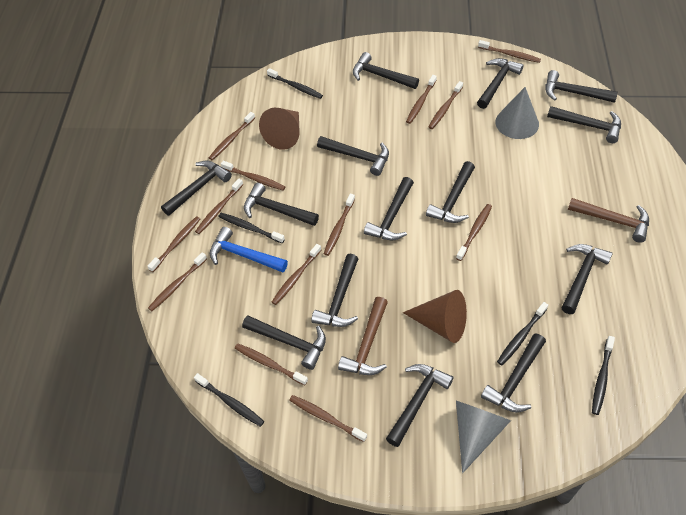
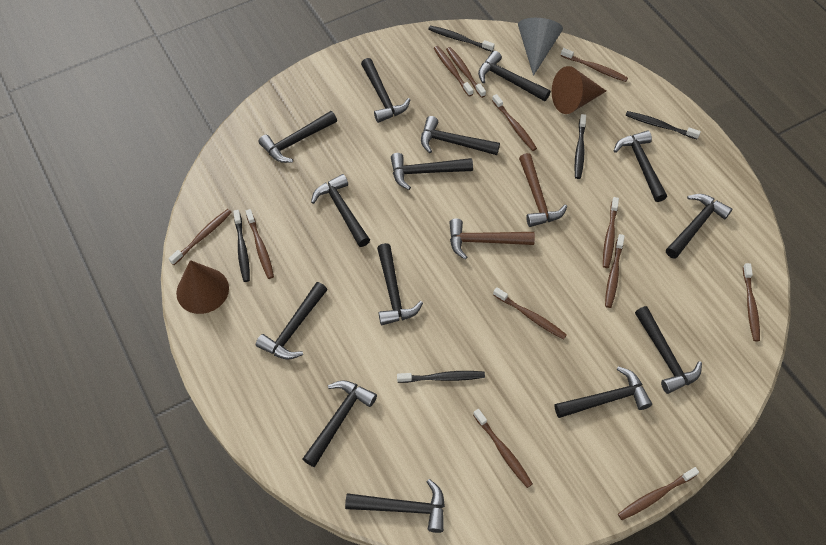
blue hammer: [210,227,288,272] = 1 -> none = 0
brown toothbrush: [147,216,200,272] [148,252,207,311] [195,178,243,234] [209,112,255,160] [221,161,286,190] [235,344,308,385] [272,244,321,305] [289,395,367,442] [324,194,355,256] [406,75,437,124] [429,81,463,129] [456,204,492,261] [478,40,541,63] = 13 -> [168,209,232,265] [246,209,274,279] [434,46,473,96] [446,47,486,98] [473,409,533,488] [492,94,537,151] [493,287,567,340] [561,48,628,82] [603,197,619,268] [605,234,625,308] [618,467,699,520] [743,263,760,341] = 12
grey cone: [456,401,511,473] [495,87,539,139] = 2 -> [518,18,563,76] = 1

